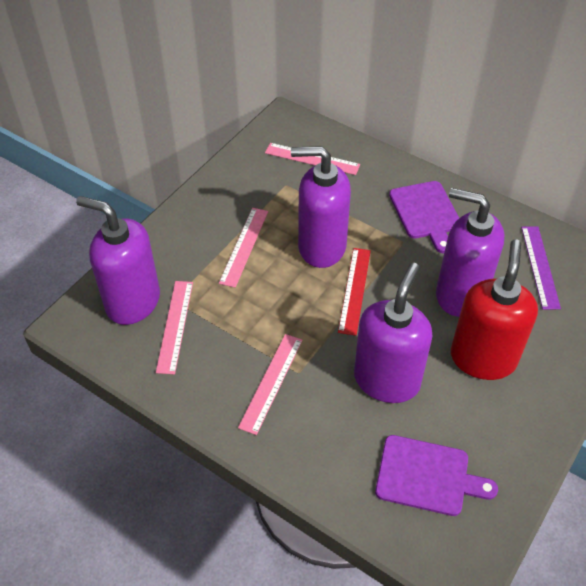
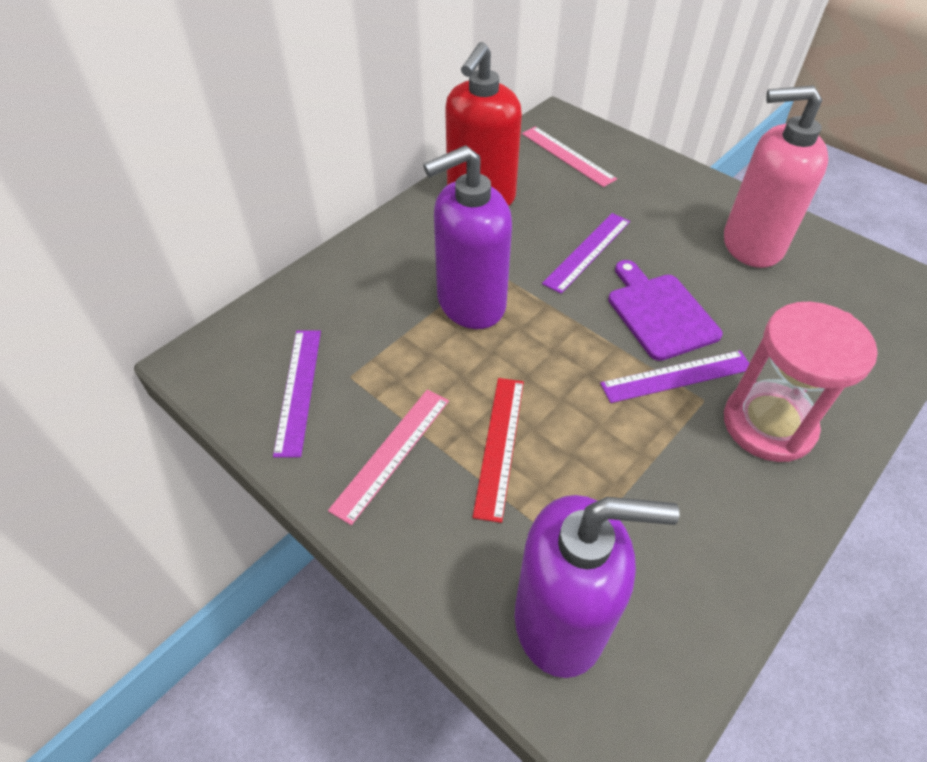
pink hourglass: none = 0 -> [724,302,878,462] = 1
pink ruler: [156,281,193,375] [219,208,268,288] [238,334,303,435] [265,143,360,175] = 4 -> [328,390,449,525] [522,126,617,187] = 2
pink soap dispenser: none = 0 -> [724,85,828,268] = 1
purple cutting board: [375,435,498,516] [389,181,459,253] = 2 -> [608,260,723,361] = 1
purple ruler: [521,226,561,310] = 1 -> [273,330,321,458] [542,213,630,294] [600,350,749,403] = 3
purple soap dispenser: [76,196,160,325] [291,146,351,268] [354,263,432,403] [436,188,504,317] = 4 -> [423,145,512,329] [515,495,679,678] = 2

